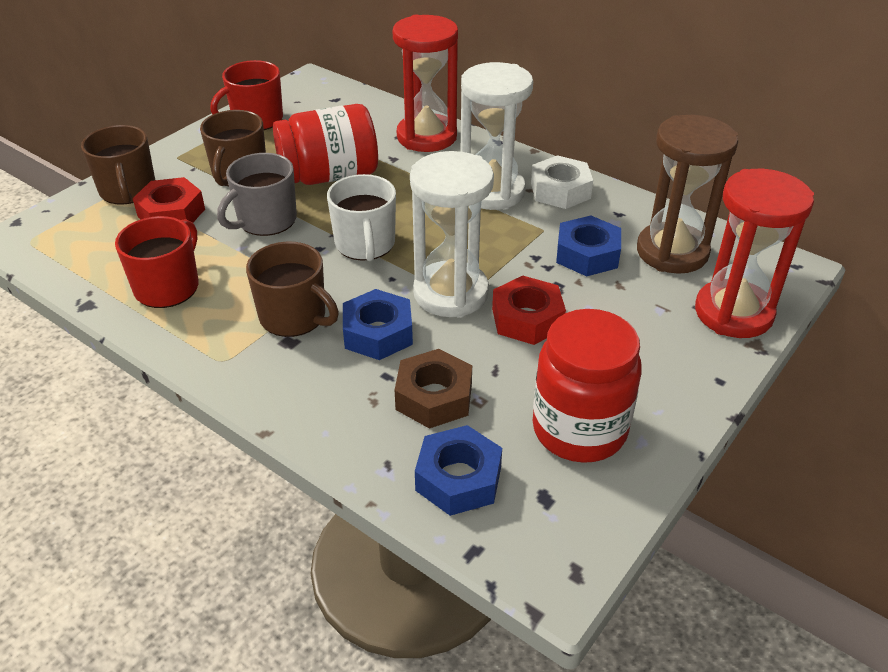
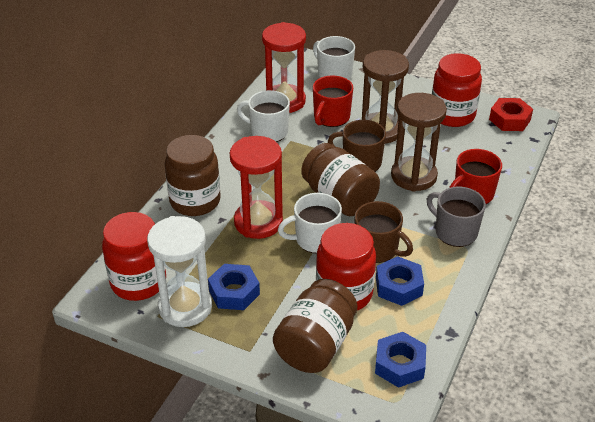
brown hourglass: [637,115,738,274] = 1 -> [361,50,409,144] [391,93,447,192] = 2
brown jar: none = 0 -> [165,135,221,216] [273,279,357,373] [301,143,380,216] = 3
brown mug: [81,125,155,205] [200,110,266,186] [246,241,339,337] = 3 -> [328,120,386,172] [355,201,413,263] = 2
brown nut: [395,349,472,429] = 1 -> none = 0
red jar: [273,104,378,185] [532,309,642,463] = 2 -> [102,212,166,301] [316,223,376,310] [432,53,482,127] = 3
red nut: [133,177,205,223] [492,276,566,345] = 2 -> [489,98,533,131] = 1
white hourglass: [410,151,494,318] [461,62,533,210] = 2 -> [147,216,212,327] = 1
white mug: [327,174,396,261] = 1 -> [237,90,290,142] [278,193,342,253] [313,36,355,80] = 3
white nut: [531,155,593,209] = 1 -> none = 0

